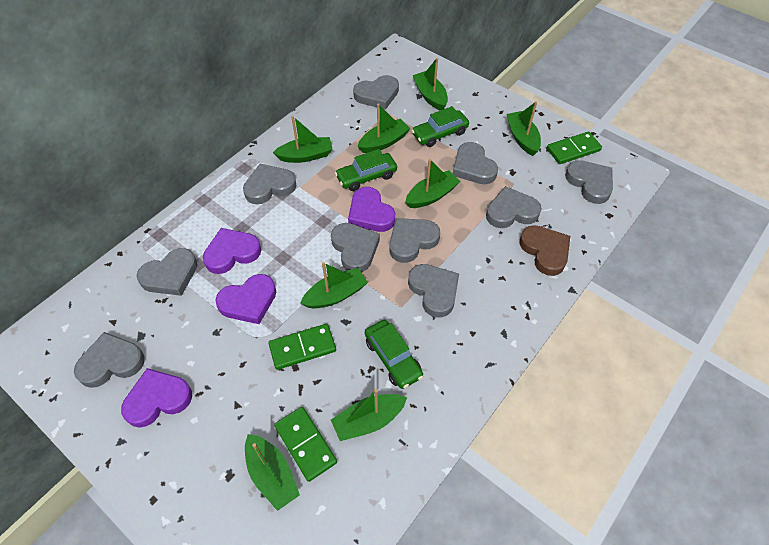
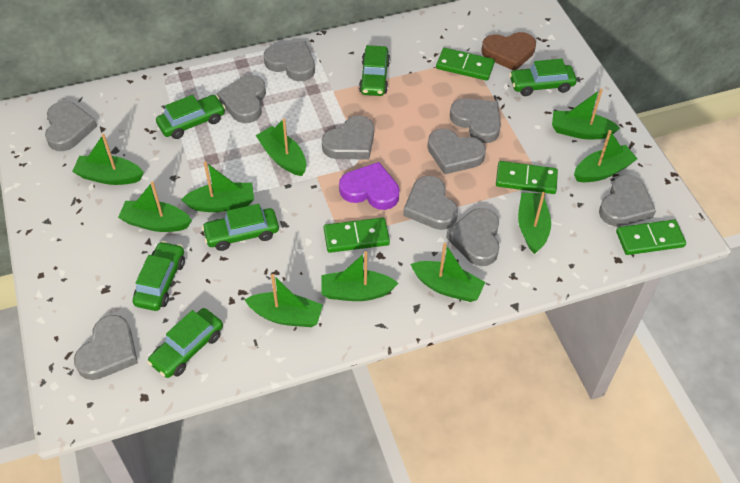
green boat: [245,434,300,511] [273,116,333,163] [300,262,368,309] [331,389,407,441] [357,104,411,153] [405,159,460,208] [413,58,448,111] [506,101,541,156] = 8 -> [72,134,144,185] [118,181,192,232] [181,162,254,212] [244,274,323,327] [255,118,306,176] [322,251,398,301] [411,243,485,302] [518,192,551,254] [552,89,620,139] [574,130,638,182] = 10
green car: [335,149,397,191] [365,320,423,389] [412,106,469,147] = 3 -> [132,241,185,311] [147,308,223,378] [156,95,225,139] [202,204,279,251] [359,45,390,96] [509,59,577,96] = 6
green domino: [268,324,336,370] [274,407,337,482] [547,131,602,164] = 3 -> [323,217,390,253] [436,48,495,81] [496,161,558,194] [616,219,686,255] = 4
purple heart: [121,368,192,428] [203,228,261,274] [215,274,276,324] [348,187,395,232] = 4 -> [339,162,400,210] = 1

